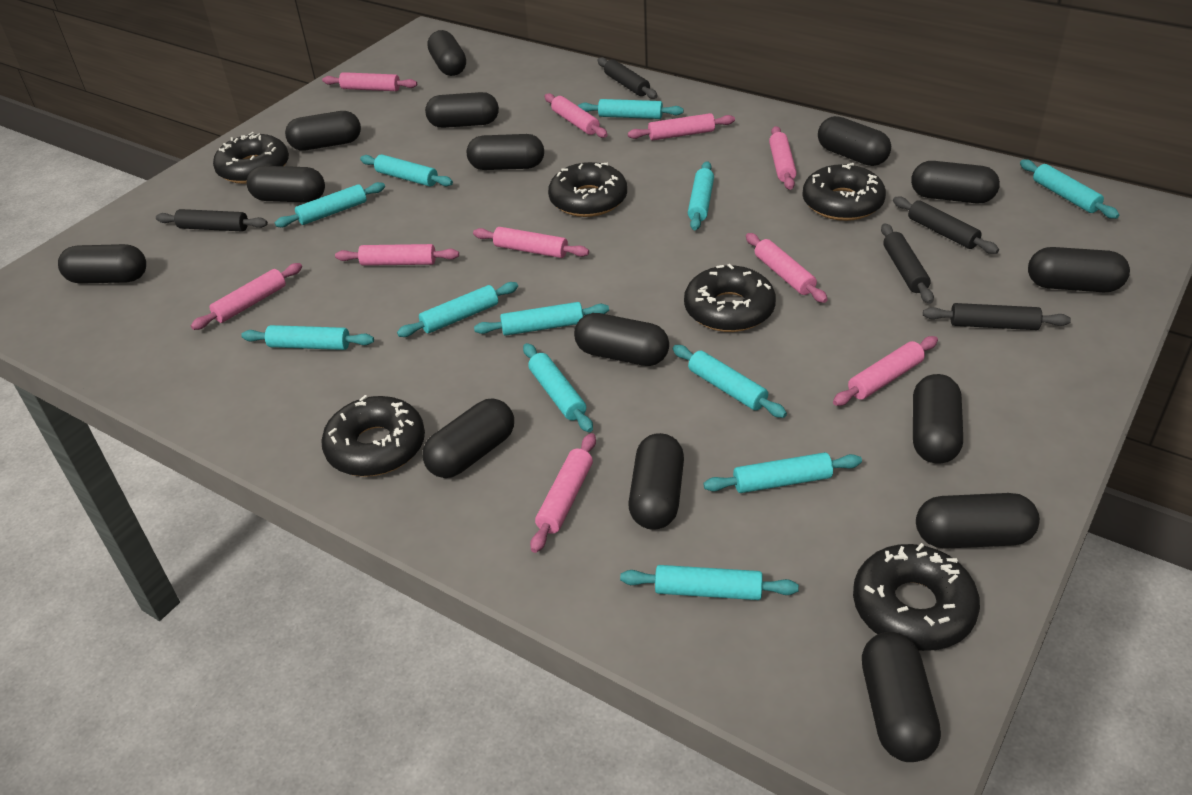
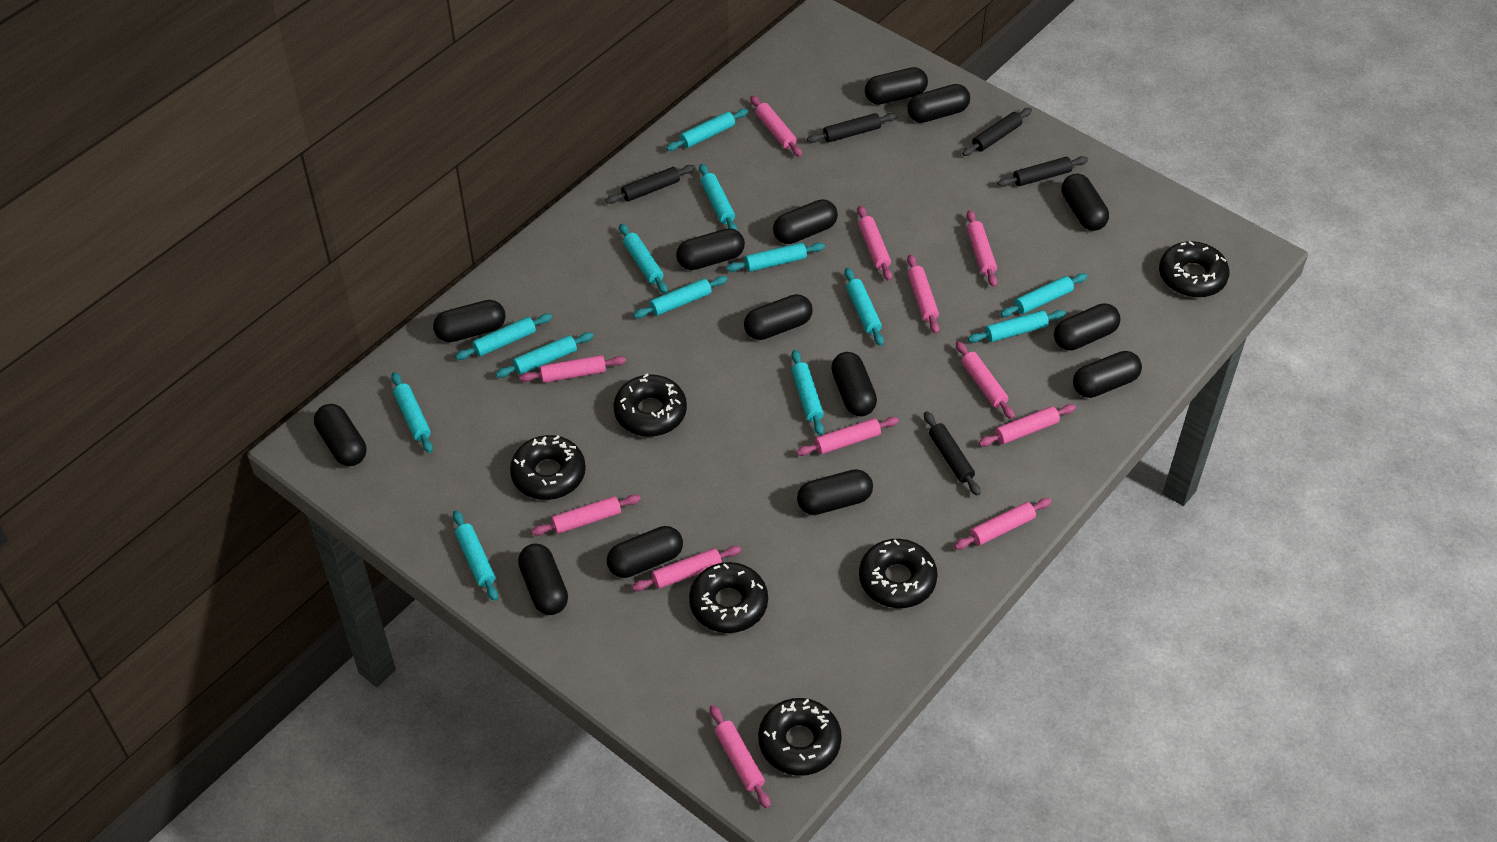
black capsule: [58,244,146,284] [247,166,325,203] [285,111,361,151] [422,399,514,478] [425,92,499,128] [428,30,466,76] [467,134,544,170] [574,313,669,366] [628,433,684,530] [818,116,891,166] [862,632,941,762] [911,161,1000,203] [913,374,963,464] [916,493,1040,549] [1028,247,1130,292] = 15 -> [314,404,366,466] [433,300,506,342] [518,544,568,615] [607,526,683,578] [676,228,745,270] [744,294,812,340] [773,199,838,244] [797,469,873,515] [831,352,877,416] [865,67,928,105] [907,84,970,123] [1054,303,1121,351] [1062,174,1109,231] [1073,351,1142,398] = 14
pink rolling pin: [191,263,302,330] [322,72,417,91] [335,244,459,266] [473,227,589,258] [530,433,596,553] [545,93,608,138] [628,113,735,140] [746,233,828,303] [769,126,797,190] [833,336,938,406] = 10 -> [519,355,626,383] [531,494,641,536] [632,546,741,591] [710,705,770,809] [750,95,802,157] [796,417,899,456] [857,206,892,281] [907,254,939,334] [954,498,1051,550] [956,341,1015,419] [967,210,997,287] [978,404,1076,447] = 12
turquoise rolling pin: [241,325,374,350] [275,182,385,228] [360,154,453,187] [397,282,518,337] [474,302,609,336] [523,343,593,432] [578,99,684,119] [620,565,799,600] [673,345,787,418] [688,161,714,230] [703,452,862,493] [1020,159,1119,219] = 12 -> [391,372,433,453] [453,510,498,601] [455,314,552,360] [496,332,594,378] [619,224,668,294] [633,276,727,318] [666,109,748,151] [699,164,737,230] [726,242,825,272] [791,350,824,435] [844,268,884,346] [968,310,1066,343] [1000,273,1088,317] = 13

